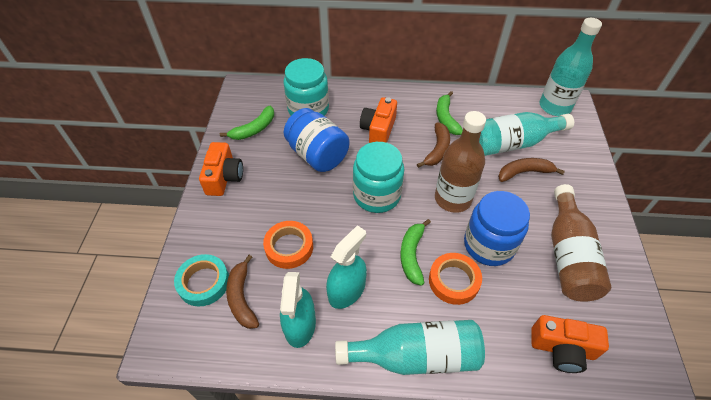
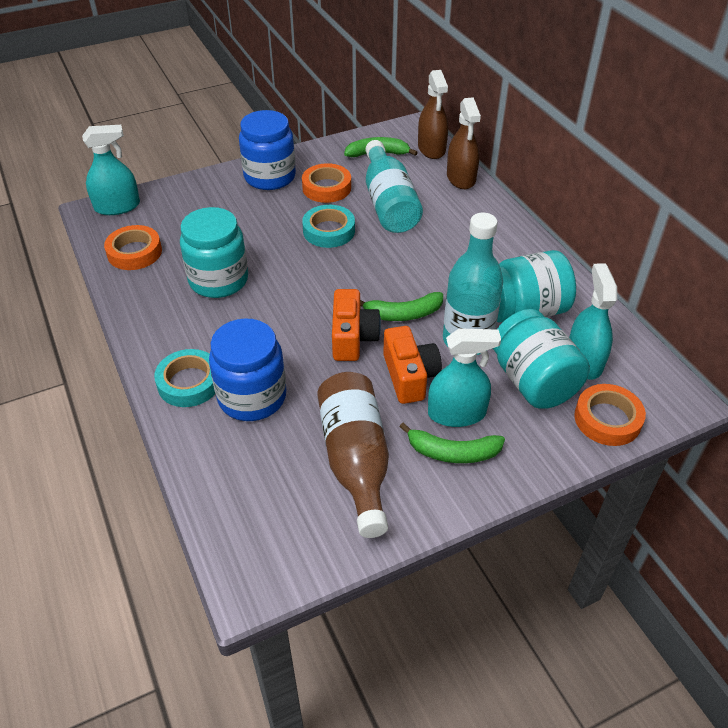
brown banana: [226,255,259,329] [417,122,450,168] [498,158,565,182] = 3 -> none = 0
brown bottle: [435,111,486,213] [551,184,611,302] = 2 -> [317,372,389,538] = 1
brown spray bottle: none = 0 -> [418,70,448,159] [447,97,481,189] = 2
orange camera: [199,142,243,196] [360,97,397,143] [531,315,609,373] = 3 -> [332,289,381,361] [383,326,442,404] = 2
orange tape: [263,221,313,269] [429,253,482,305] = 2 -> [104,225,162,270] [302,163,351,203] [574,384,646,446] = 3
turquoise bottle: [335,320,485,375] [479,112,574,156] [540,18,602,116] = 3 -> [366,140,423,233] [443,213,503,355] = 2
turquoise jar: [284,58,329,116] [353,142,404,213] = 2 -> [180,207,248,298] [493,309,590,409] [497,250,576,323] = 3
turquoise spray bottle: [280,272,316,348] [326,225,367,309] = 2 -> [82,125,140,215] [428,328,501,427] [569,263,617,380] = 3
turquoise tape: [174,254,229,307] = 1 -> [154,349,215,407] [302,205,355,248] = 2

